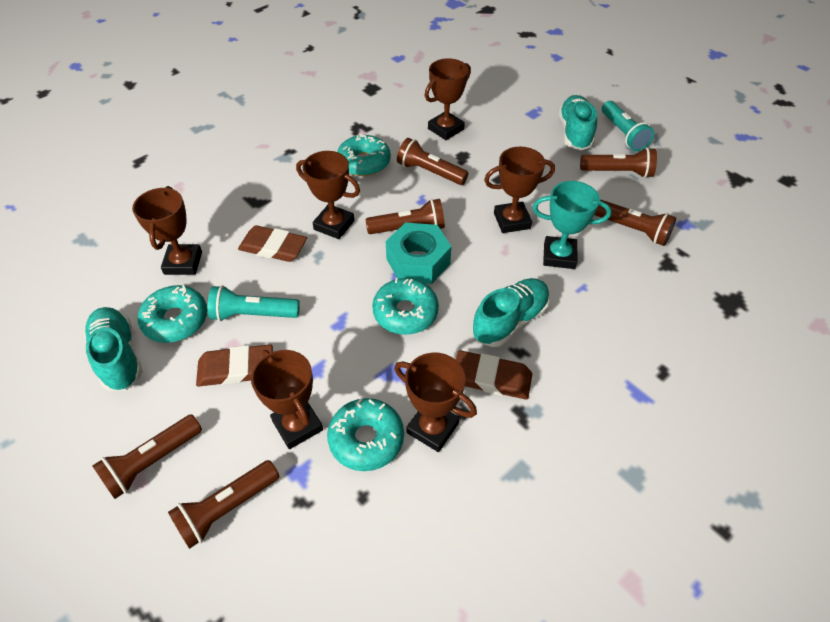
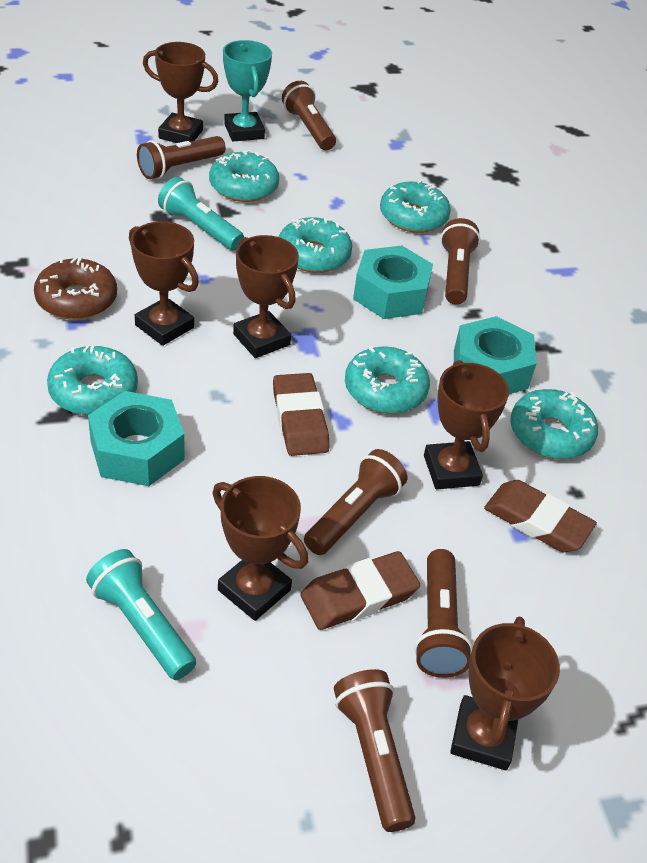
brown donut: none = 0 -> [34,258,117,320] = 1
turquoise donut: [138,285,208,343] [327,398,404,471] [337,133,391,176] [372,278,439,335] = 4 -> [47,345,138,415] [209,150,279,202] [279,217,352,273] [345,346,430,414] [380,180,451,233] [510,389,598,459] = 6
turquoise nut: [386,222,452,284] = 1 -> [88,391,185,486] [353,246,433,319] [454,316,537,394] = 3
turquoise shoe: [84,307,143,391] [472,278,550,347] [559,95,597,150] = 3 -> none = 0

